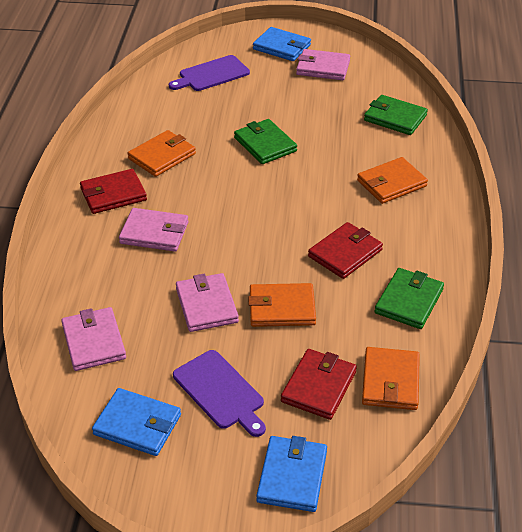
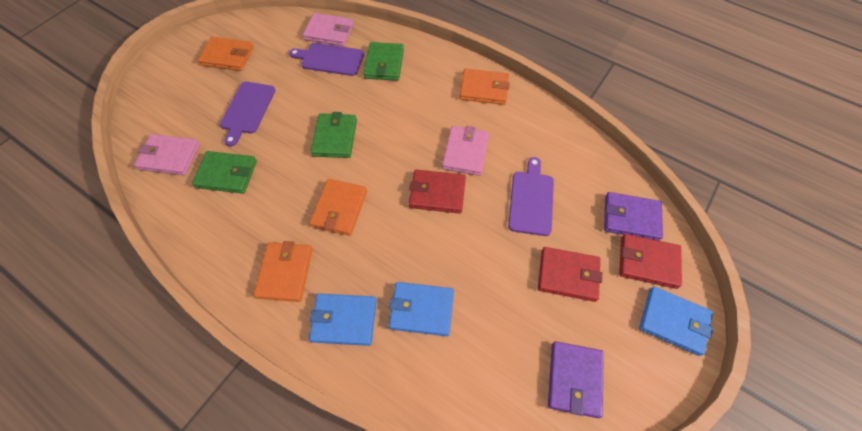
pink wallet: [61,307,126,371] [119,208,188,251] [176,273,239,332] [296,49,350,80] = 4 -> [134,134,200,175] [303,13,354,46] [442,126,489,176] = 3
purple cutting board: [169,55,250,91] [173,350,266,437] = 2 -> [220,82,275,146] [289,43,364,76] [508,157,554,236] = 3
purple wallet: none = 0 -> [548,341,604,418] [604,192,663,241] = 2

